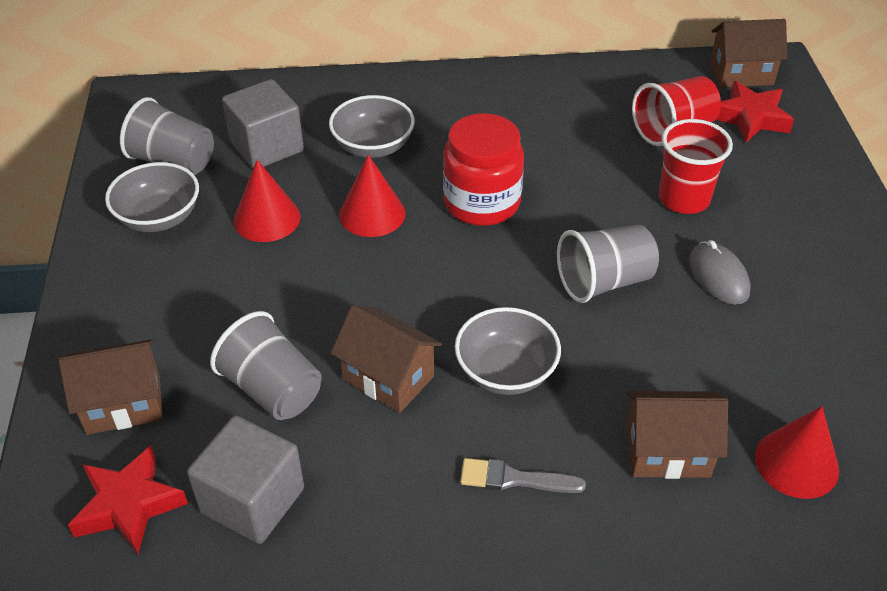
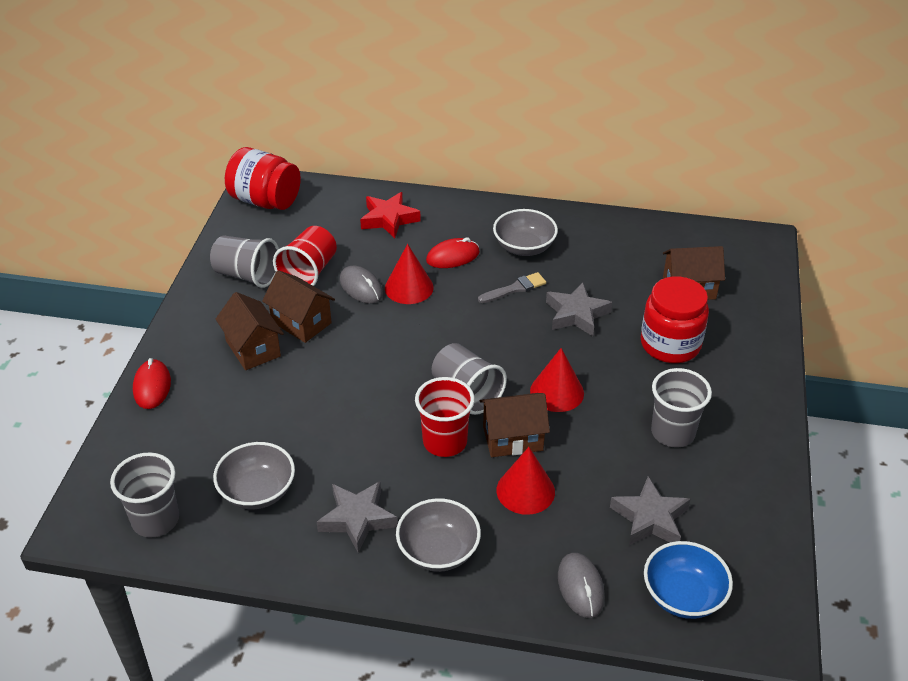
blue bowl: none = 0 -> [644,541,733,619] = 1
grey cube: [187,416,304,544] [222,79,304,169] = 2 -> none = 0
grey cup: [120,97,214,175] [210,311,322,420] [557,225,659,303] = 3 -> [110,452,179,537] [210,235,279,288] [432,343,507,415] [651,368,712,448] = 4
grey mouse: [689,240,751,305] = 1 -> [340,266,383,304] [558,553,605,618] = 2
grey star: none = 0 -> [317,481,398,553] [546,282,612,336] [610,476,690,545] = 3
red jar: [443,113,524,226] = 1 -> [225,147,301,210] [641,276,709,363] = 2
red mouse: none = 0 -> [133,358,171,409] [426,238,480,268] = 2
red star: [68,445,188,554] [716,81,794,143] = 2 -> [360,192,421,238] = 1

